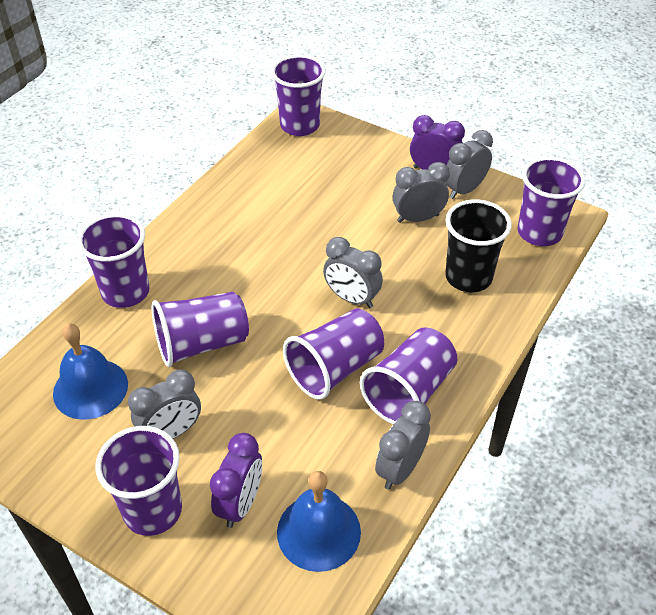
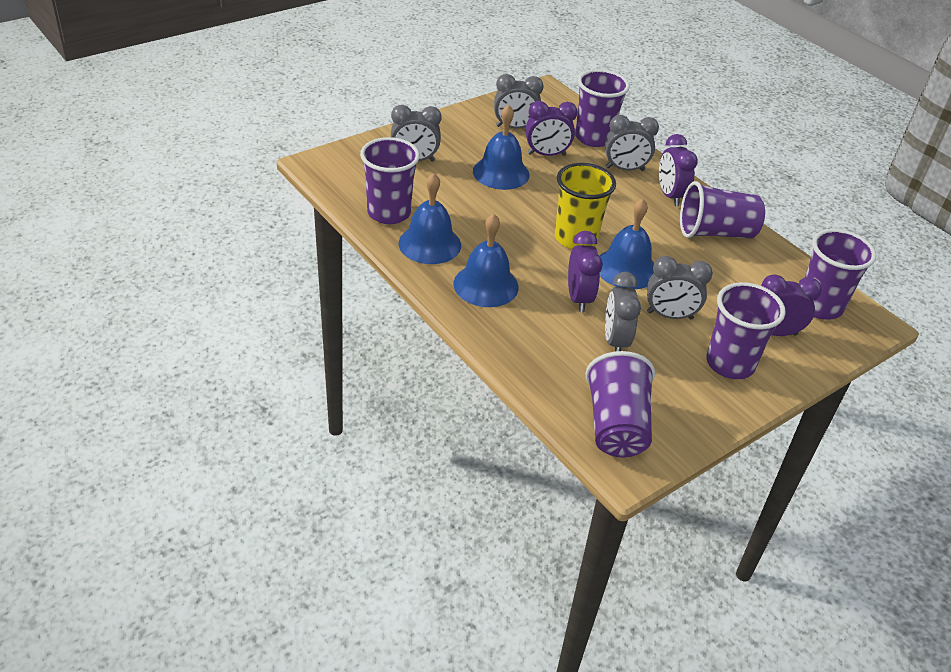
black cup: [445,199,512,292] = 1 -> none = 0
blue bell: [53,324,128,420] [277,471,361,572] = 2 -> [399,173,461,264] [454,214,519,307] [473,105,529,190] [600,199,654,289] = 4
purple clock: [210,433,262,528] [410,115,465,170] = 2 -> [526,101,577,156] [568,231,603,312] [659,134,698,206] [761,274,822,336] = 4
purple cup: [78,214,150,308] [95,426,182,536] [152,292,249,367] [271,55,326,136] [283,309,384,400] [360,327,457,424] [517,157,585,246] = 7 -> [360,137,420,224] [575,69,630,147] [585,351,655,458] [680,181,765,238] [706,282,785,379] [805,229,876,320] = 6
yellow cup: none = 0 -> [555,163,616,249] = 1

